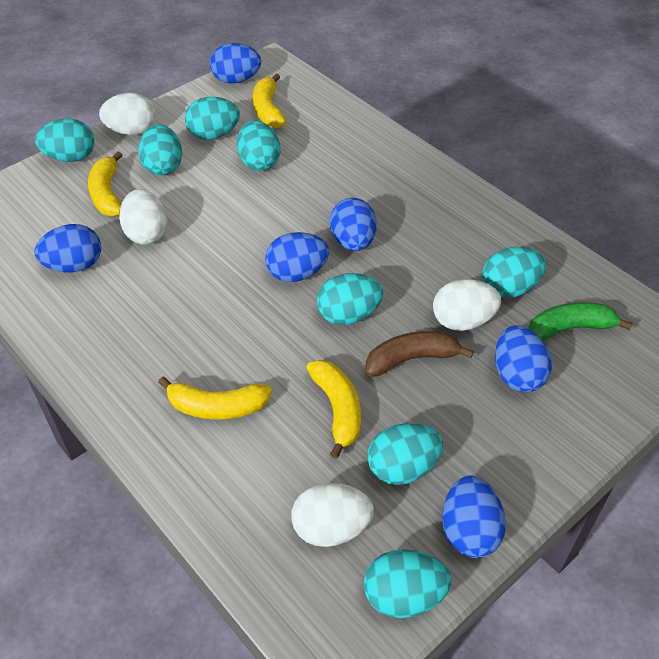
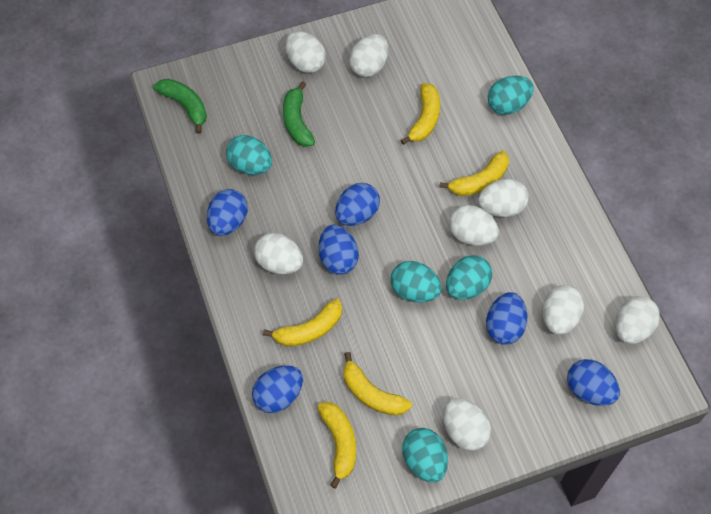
brown banana: [366,331,474,377] = 1 -> none = 0
green banana: [528,302,633,341] = 1 -> [153,79,207,134] [283,82,315,147] = 2
turquoise egg: [35,119,95,162] [138,124,182,175] [185,97,240,140] [237,120,280,171] [317,273,383,325] [364,549,451,618] [367,423,443,485] [482,247,546,298] = 8 -> [226,135,272,175] [391,261,442,302] [402,428,448,482] [446,255,492,300] [488,75,534,115] = 5
white egg: [99,93,156,135] [119,189,167,245] [291,483,374,547] [433,279,501,331] = 4 -> [254,233,303,274] [285,31,326,73] [349,34,388,77] [443,398,491,451] [449,205,499,246] [478,179,529,217] [542,285,584,335] [615,296,660,344] = 8
yellow banana: [88,151,122,216] [158,377,272,420] [253,73,286,128] [306,360,361,459] = 4 -> [263,299,342,347] [317,402,356,488] [343,352,412,416] [401,83,440,145] [439,151,509,196] = 5

